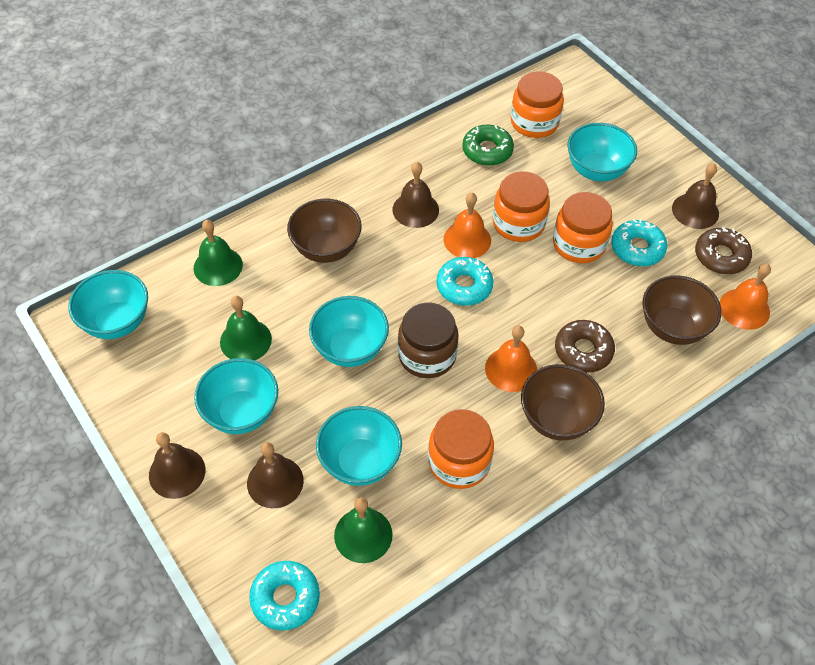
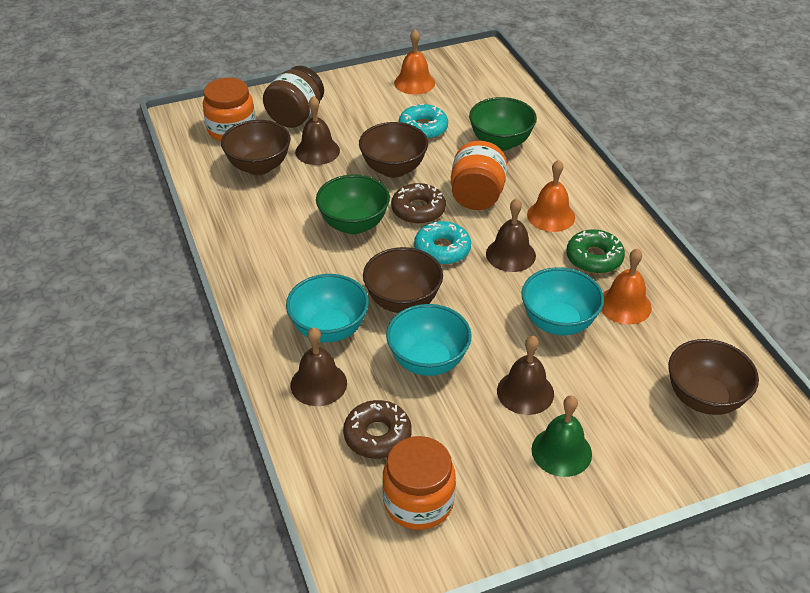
brown bowl: [287,199,362,263] [521,364,605,441] [643,275,722,345] = 3 -> [221,120,291,175] [359,122,428,178] [363,247,443,313] [668,339,759,415] = 4
green bell: [194,220,243,286] [220,296,272,360] [334,497,393,563] = 3 -> [531,395,592,477] = 1
green bowl: none = 0 -> [316,175,390,234] [469,97,537,151] = 2
orange jar: [428,409,494,489] [493,171,550,242] [511,71,564,138] [553,192,613,263] = 4 -> [203,78,256,141] [382,436,456,530] [451,141,507,210] = 3
turquoise bowl: [68,270,148,339] [194,358,278,434] [309,296,389,367] [316,406,402,486] [567,123,637,181] = 5 -> [286,274,369,342] [386,304,472,376] [521,267,604,335] = 3
turquoise donut: [249,561,320,630] [437,257,494,306] [611,219,668,266] = 3 -> [398,104,448,140] [414,221,471,265] = 2

